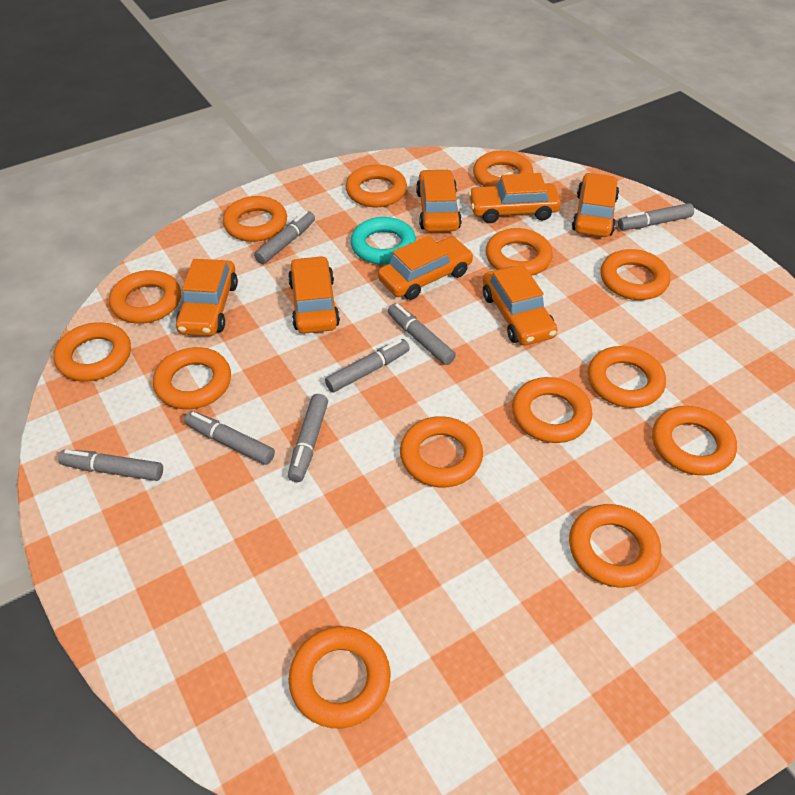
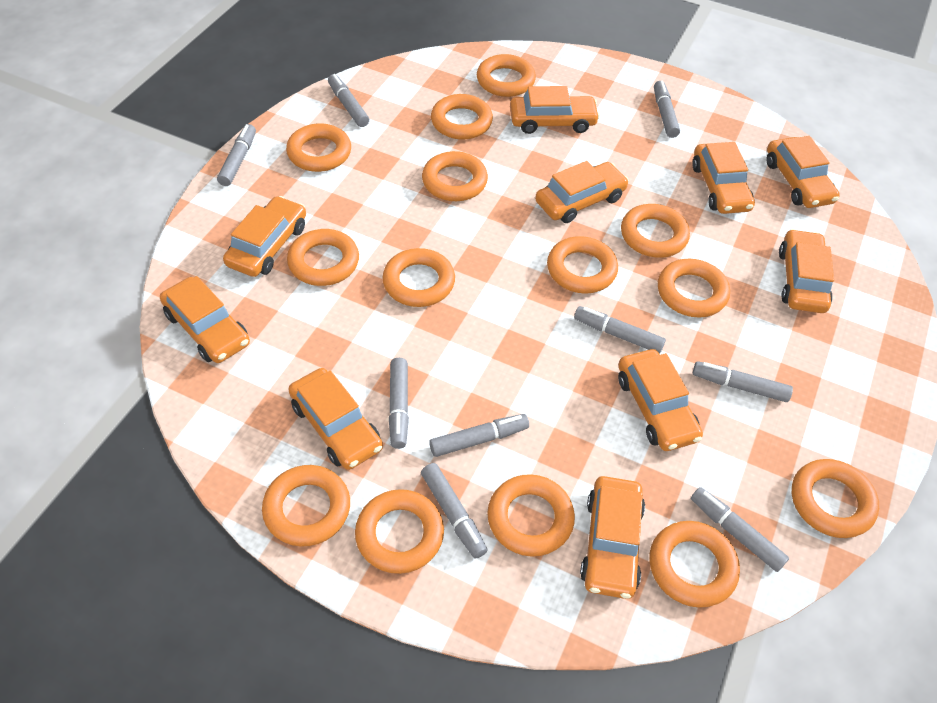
grey marker: [58,449,163,481] [184,411,275,465] [254,211,315,264] [288,394,328,482] [325,339,410,392] [388,303,456,365] [618,203,694,230] = 7 -> [217,124,256,186] [328,74,369,127] [389,358,409,449] [421,463,487,559] [429,414,529,457] [574,306,666,354] [654,81,680,138] [691,487,789,572] [693,361,793,402] = 9
orange car: [176,259,238,336] [288,256,340,334] [378,236,474,300] [416,169,462,232] [468,173,561,223] [483,265,557,345] [572,173,619,237] = 7 -> [160,276,250,363] [223,196,306,277] [288,368,383,470] [510,86,600,134] [535,161,629,223] [580,476,645,599] [618,349,703,451] [692,142,755,214] [767,136,840,208] [779,229,834,313] = 10
turquoise ring: [351,217,416,265] = 1 -> none = 0

